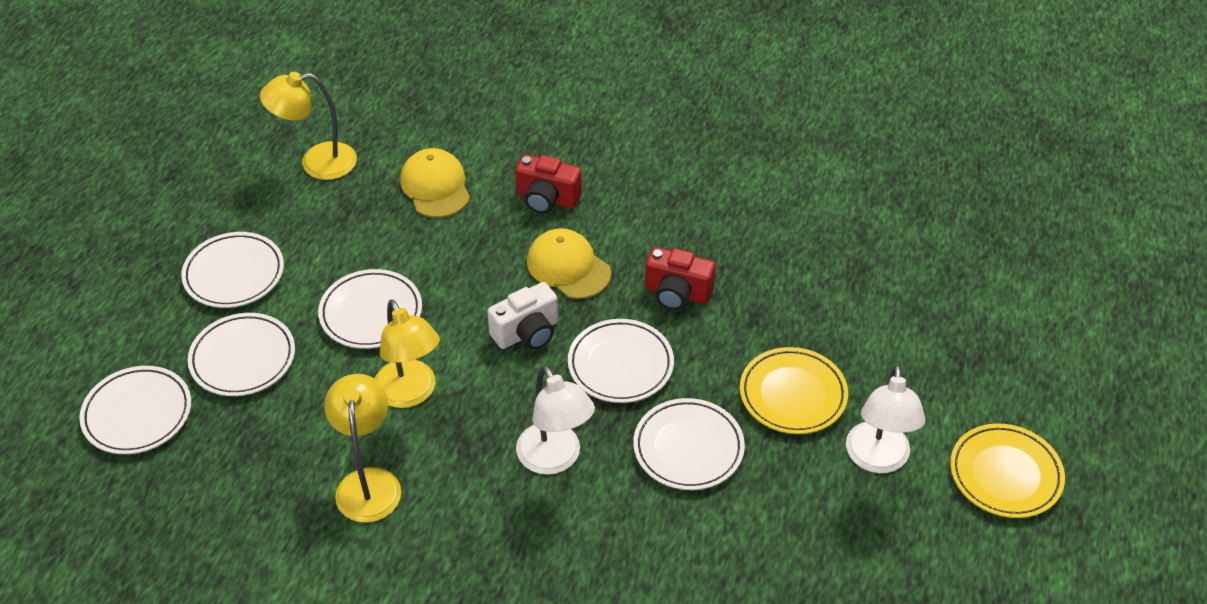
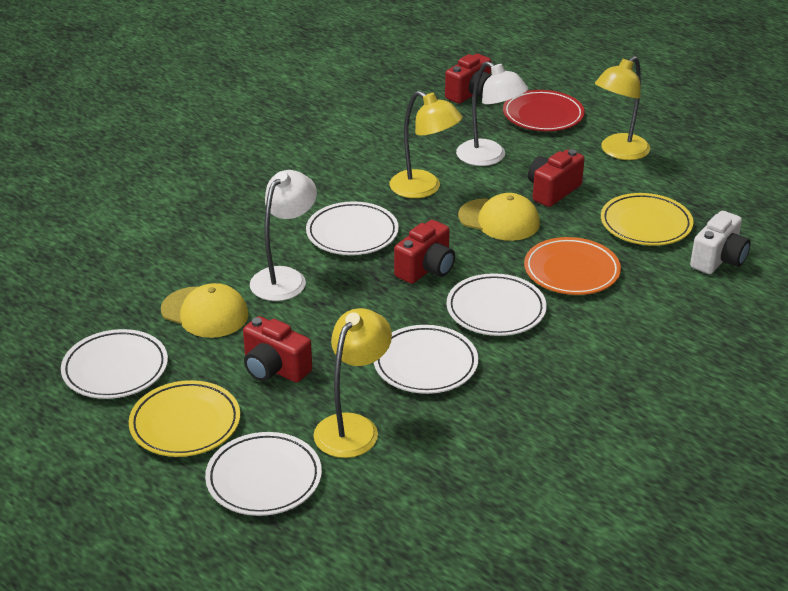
orange plate: none = 0 -> [524,237,621,295] = 1
red camera: [515,154,582,214] [645,247,716,310] = 2 -> [243,316,312,383] [394,220,455,284] [445,54,491,104] [528,149,584,207] = 4
red plate: none = 0 -> [503,90,585,131] = 1
white plate: [79,366,191,454] [181,232,284,308] [188,313,295,396] [318,269,422,349] [568,319,674,403] [633,398,745,490] = 6 -> [61,329,168,399] [205,432,322,516] [306,201,399,255] [374,325,478,394] [447,273,547,336] = 5

